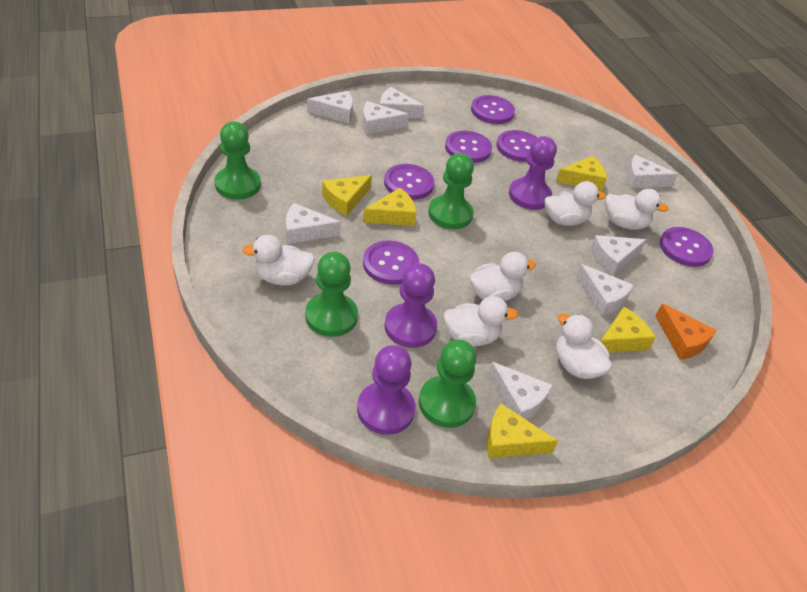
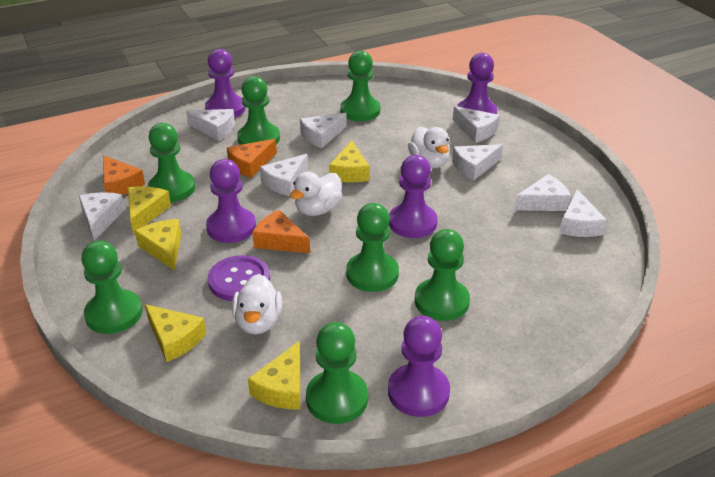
green pawn: [214,121,261,200] [305,252,358,337] [419,340,477,428] [428,153,474,229] = 4 -> [81,241,142,334] [148,123,195,202] [237,76,280,145] [306,322,368,424] [340,51,380,121] [346,203,399,292] [415,229,470,321] = 7
orange cheese: [655,303,717,360] = 1 -> [103,155,145,195] [227,139,277,178] [252,210,310,253] = 3
purple button: [363,240,419,285] [384,164,434,200] [445,131,492,163] [471,95,515,124] [497,130,537,162] [660,227,714,267] = 6 -> [208,255,270,301] = 1
purple pawn: [357,345,415,435] [385,263,437,348] [509,136,557,210] = 3 -> [205,49,246,118] [206,159,256,243] [388,316,450,417] [389,155,437,238] [457,53,497,114] = 5
white duck: [242,235,315,285] [443,296,518,346] [469,252,536,301] [544,181,606,226] [556,313,612,379] [605,189,669,230] = 6 -> [232,274,282,334] [290,172,342,216] [408,127,450,168] = 3

